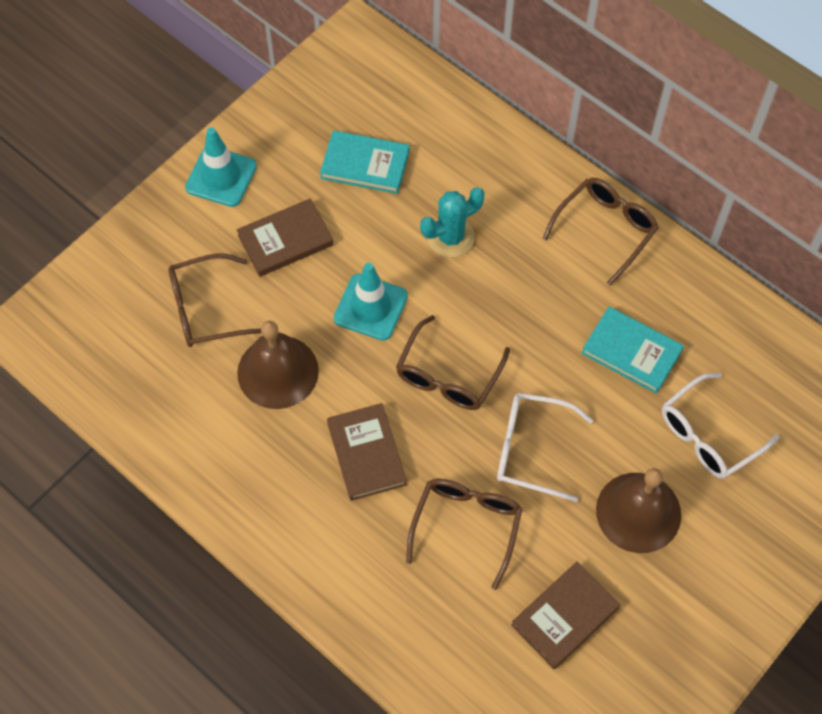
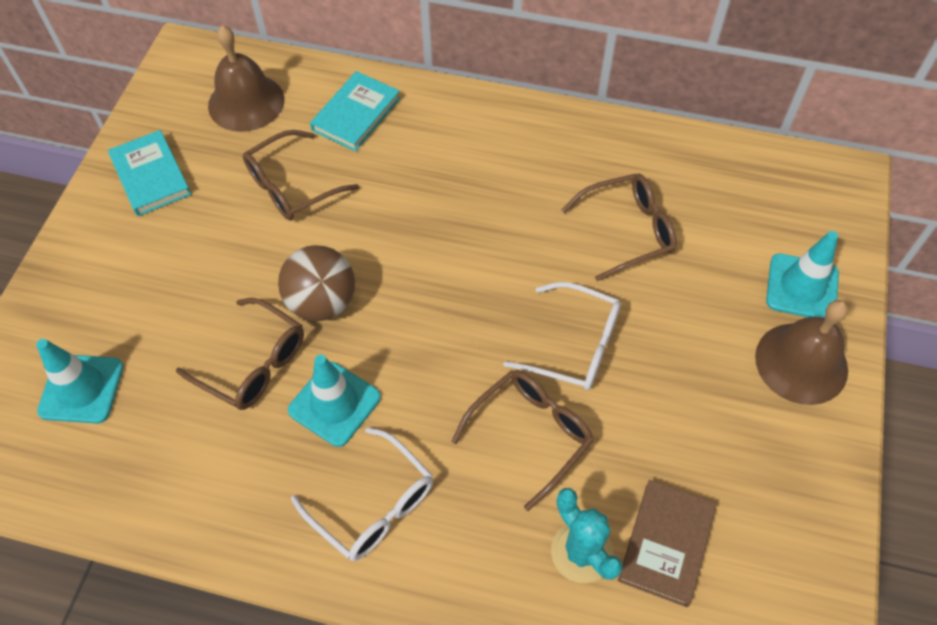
brown ball: none = 0 -> [278,245,355,321] = 1
brown book: [237,198,334,277] [327,403,407,501] [511,561,620,669] = 3 -> [618,480,716,607] = 1
turquoise traffic cone: [185,127,257,207] [334,263,408,341] = 2 -> [36,339,123,424] [288,355,381,447] [766,231,839,318] = 3

